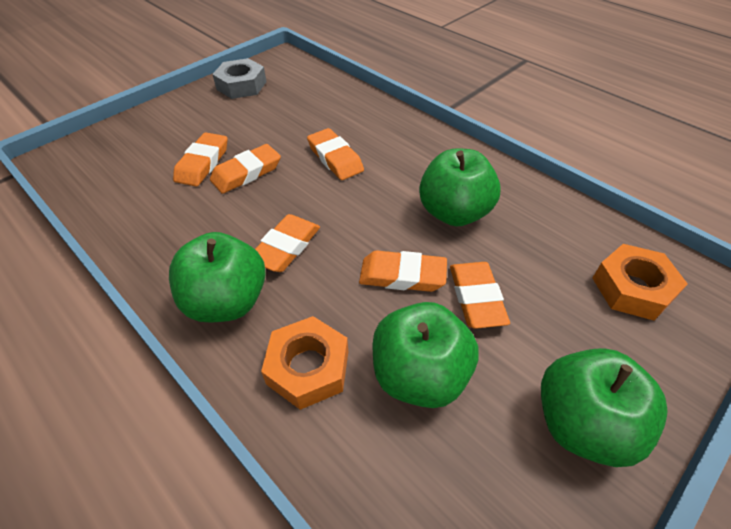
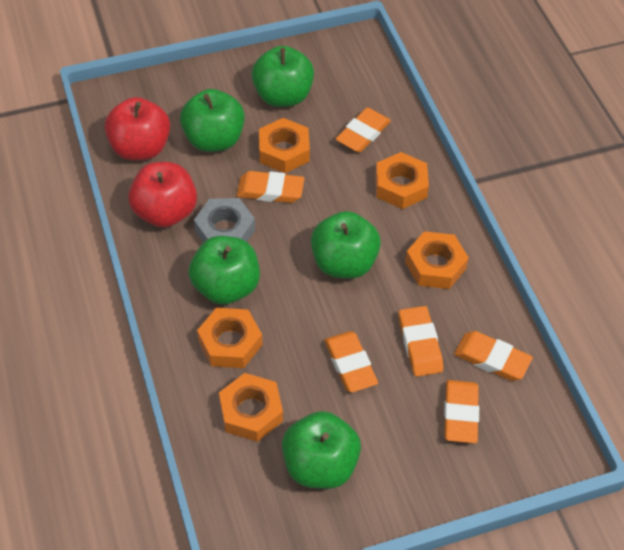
green apple: [169,232,266,323] [372,302,479,408] [419,148,501,227] [541,348,668,467] = 4 -> [180,89,245,152] [189,236,260,305] [252,46,314,107] [282,411,361,489] [311,211,381,279] = 5
orange nut: [261,316,348,410] [592,244,688,321] = 2 -> [197,308,262,368] [219,373,283,442] [259,118,310,173] [375,152,429,209] [405,231,469,289] = 5
red apple: none = 0 -> [105,97,170,161] [128,162,197,228] = 2

